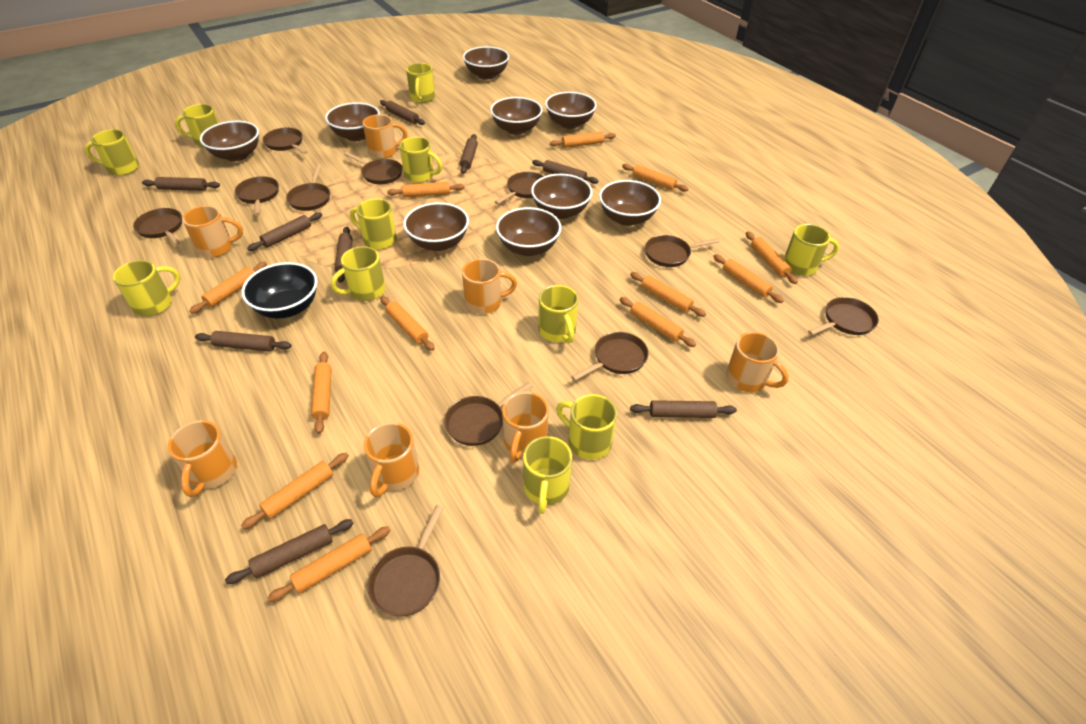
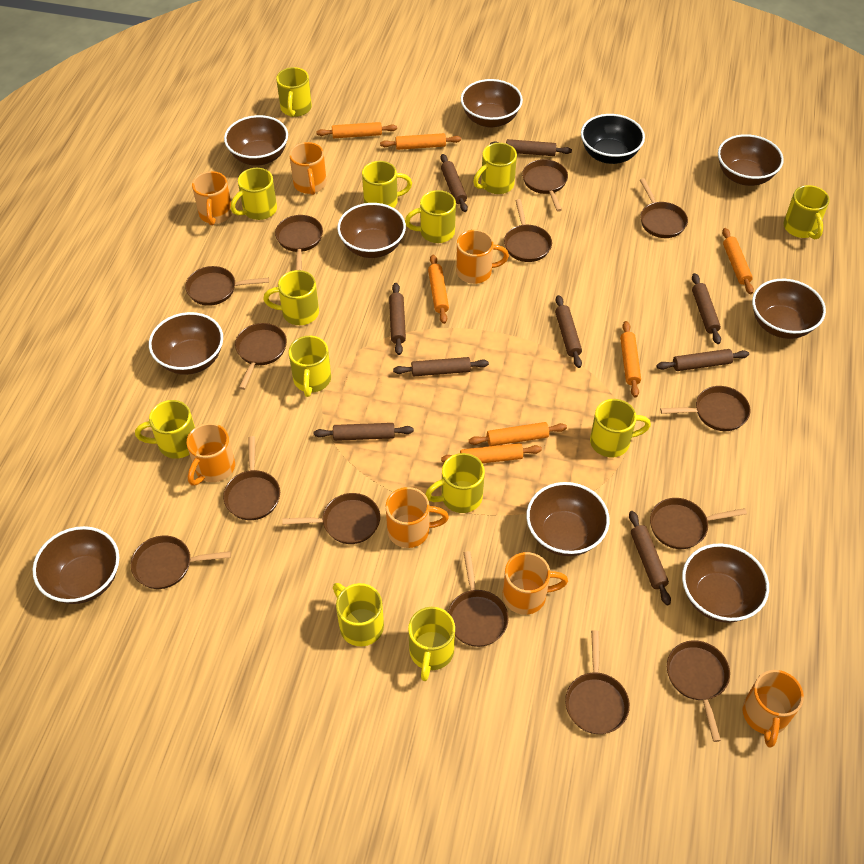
brown pan: [133,208,182,245] [235,176,279,215] [263,128,308,154] [286,164,330,211] [344,152,402,184] [367,505,444,617] [444,382,532,446] [495,172,544,204] [571,332,649,381] [645,235,720,267] [808,297,879,335] = 11 -> [131,536,231,589] [185,266,269,306] [223,436,280,520] [235,323,287,390] [275,215,323,270] [282,493,380,544] [448,551,509,647] [504,199,552,262] [522,159,568,212] [565,630,630,734] [640,178,688,238] [650,498,747,549] [660,386,750,431] [667,640,730,742] = 14
orange rolling pin: [189,262,267,314] [241,453,349,529] [268,526,391,602] [311,352,332,434] [380,296,435,351] [387,182,464,197] [550,131,616,148] [620,297,696,347] [622,164,689,192] [630,272,706,317] [713,254,784,303] [746,231,798,284] = 12 -> [316,122,397,138] [380,133,461,150] [428,255,449,324] [441,443,542,463] [469,422,567,446] [620,321,641,397] [722,228,754,294] = 7
yellow mug: [84,129,139,176] [113,260,180,316] [175,104,218,148] [331,246,386,301] [350,198,397,249] [399,137,442,183] [406,63,435,103] [523,436,572,514] [538,285,578,343] [556,394,617,460] [784,224,839,276] = 11 -> [135,400,195,459] [231,168,277,220] [263,270,319,325] [276,67,312,117] [289,336,331,397] [333,583,384,646] [362,161,412,208] [405,190,456,243] [408,607,455,681] [425,453,485,513] [473,143,517,194] [590,399,651,457] [783,185,830,239] = 13

